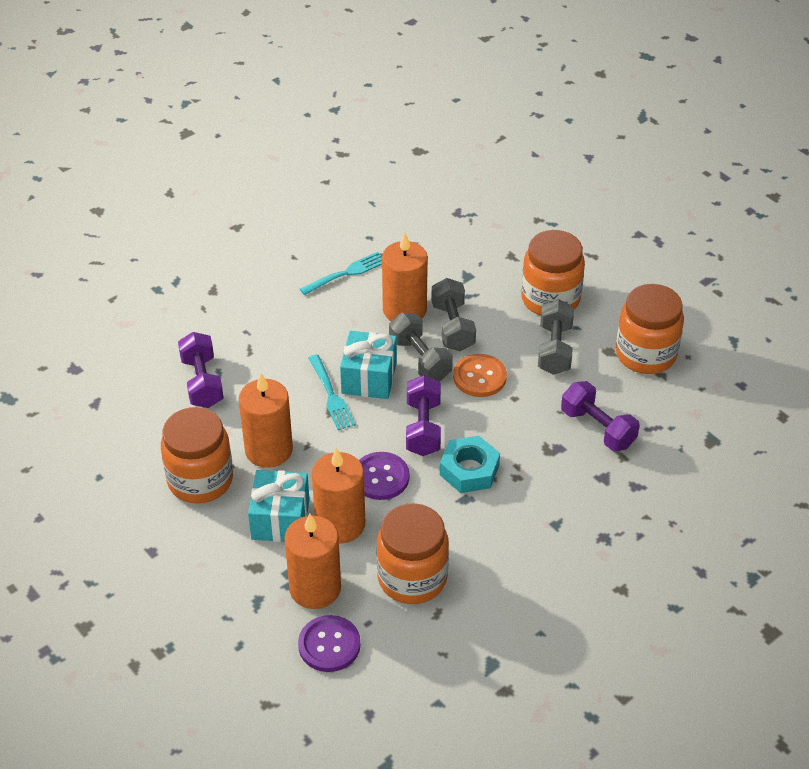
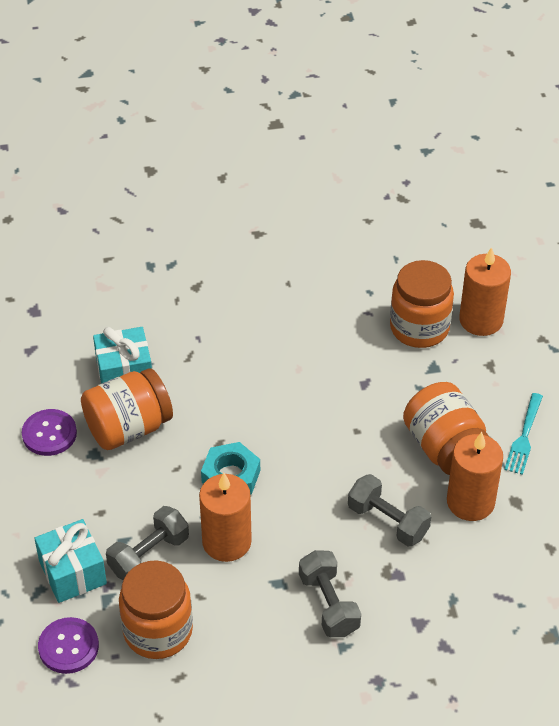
orange button: [453,354,507,397] = 1 -> none = 0
orange candle: [239,373,293,468] [284,513,341,609] [312,448,365,543] [382,232,428,321] = 4 -> [199,473,252,562] [447,432,503,521] [459,247,511,336] = 3
purple dumbbell: [178,332,224,408] [406,375,441,456] [561,381,640,451] = 3 -> none = 0
turquoise fork: [300,252,382,295] [309,354,355,430] = 2 -> [504,393,543,475] = 1

